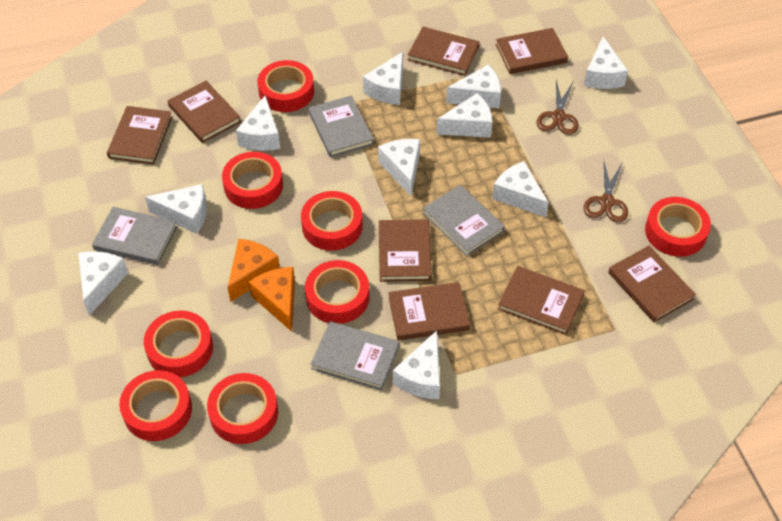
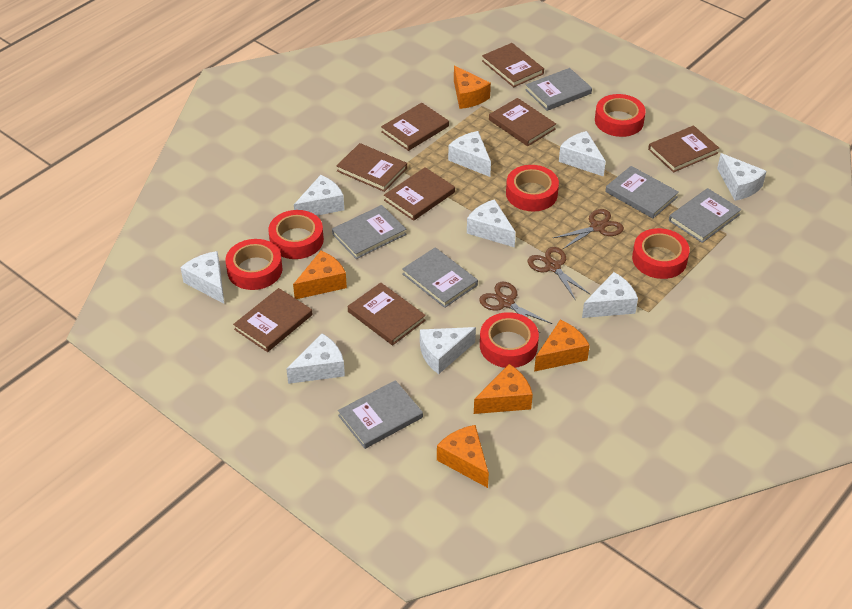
brown scissors: [536,80,579,135] [583,162,628,223] = 2 -> [479,282,552,333] [528,247,590,301] [553,209,624,250] = 3
grey book: [92,207,177,265] [308,95,374,157] [310,321,399,391] [423,185,505,256] = 4 -> [332,205,406,259] [338,380,423,449] [402,247,478,308] [525,68,592,111] [605,166,679,219] [669,188,741,243] = 6
orange cheese: [228,239,280,302] [248,267,295,332] = 2 -> [293,251,347,299] [437,425,489,488] [454,66,491,109] [474,364,533,414] [534,320,590,372] = 5
red tape: [119,370,192,441] [144,311,213,377] [207,373,278,444] [222,152,283,209] [257,60,314,112] [301,191,363,251] [305,260,370,324] [645,197,711,257] = 8 -> [226,239,283,290] [268,210,324,259] [480,312,539,368] [506,165,559,211] [595,94,646,137] [632,228,690,279] = 6
white cheese: [78,252,128,316] [145,184,207,234] [236,95,280,151] [363,52,403,105] [378,139,420,196] [393,331,440,399] [436,93,493,138] [446,65,501,109] [492,161,549,217] [584,37,628,89] = 10 -> [180,251,224,304] [286,333,345,384] [294,175,344,216] [420,327,476,374] [448,131,491,177] [467,199,516,247] [559,131,606,177] [582,272,638,318] [717,153,767,201] = 9

